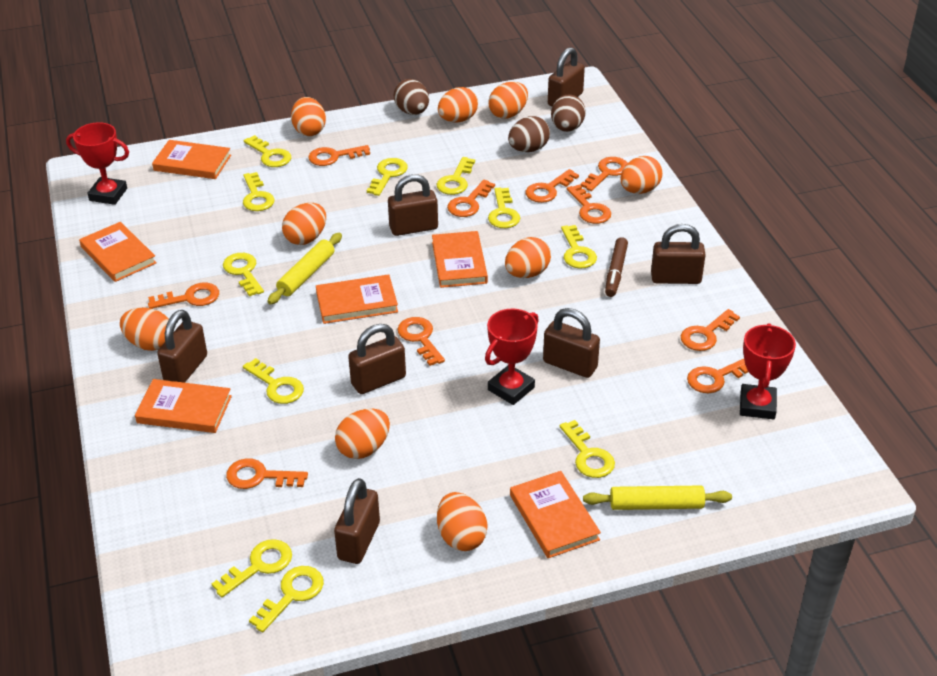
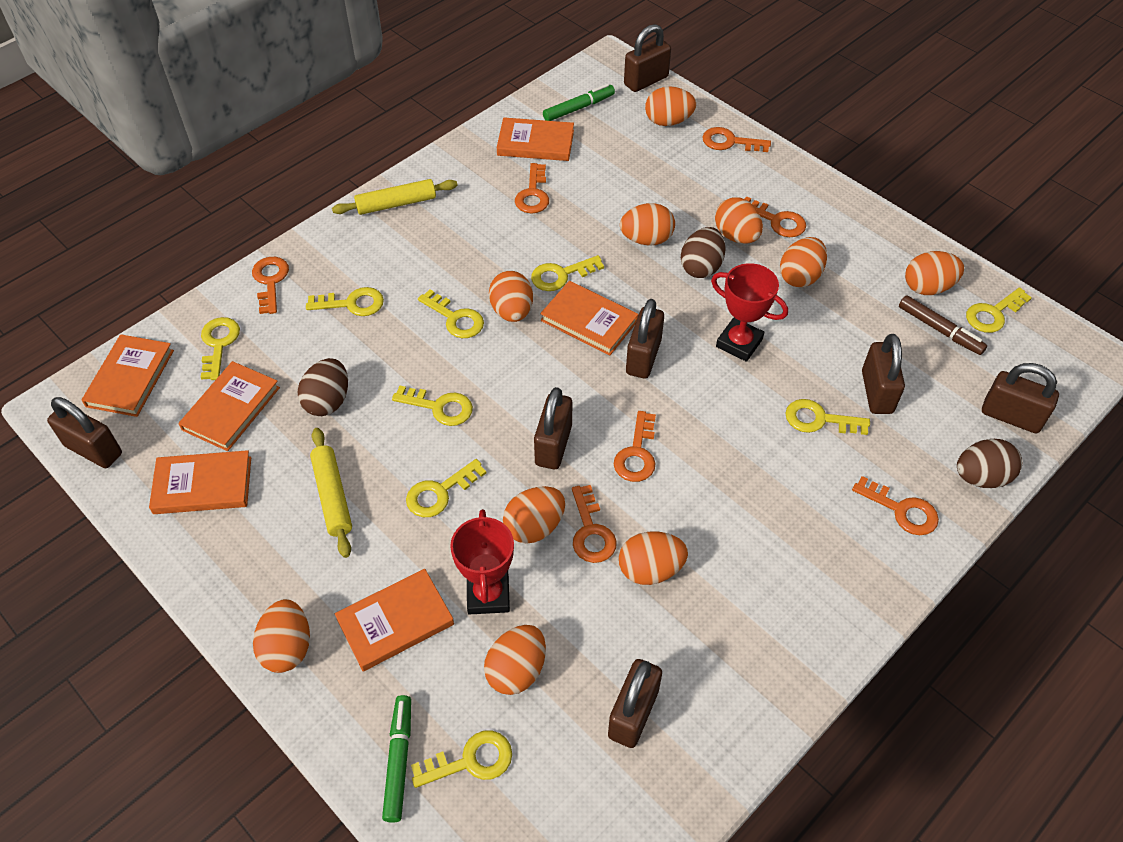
green marker: none = 0 -> [382,695,411,823] [543,84,615,121] = 2
orange egg: [120,308,169,351] [282,203,326,245] [291,97,326,136] [335,409,390,459] [437,492,488,551] [438,87,478,122] [489,82,528,118] [505,237,551,278] [620,156,663,194] = 9 -> [253,599,310,673] [484,625,546,695] [489,271,533,322] [503,486,565,543] [619,531,688,585] [620,203,675,245] [645,86,696,126] [715,197,763,244] [780,237,827,287] [905,251,964,295] = 10
orange key: [148,283,219,308] [226,458,308,489] [308,145,370,166] [398,317,445,366] [447,180,495,217] [526,169,579,203] [567,185,611,224] [580,157,628,191] [681,309,740,351] [687,359,748,393] = 10 -> [252,257,289,314] [515,163,549,214] [572,485,617,563] [614,411,656,482] [703,127,771,152] [745,196,806,237] [852,476,939,535] = 7
red trophy: [66,122,129,205] [485,309,539,405] [740,323,796,419] = 3 -> [450,509,514,614] [711,263,788,362] = 2
yellow key: [212,539,292,598] [223,253,264,296] [243,172,275,211] [243,358,304,404] [244,135,291,167] [249,566,324,632] [367,158,408,196] [437,157,475,195] [488,188,520,228] [560,420,615,478] [561,225,597,269] = 11 -> [201,317,240,380] [306,287,384,316] [392,386,473,426] [406,459,486,517] [411,730,512,788] [418,289,484,338] [531,255,604,291] [785,399,870,435] [966,287,1032,333] = 9

